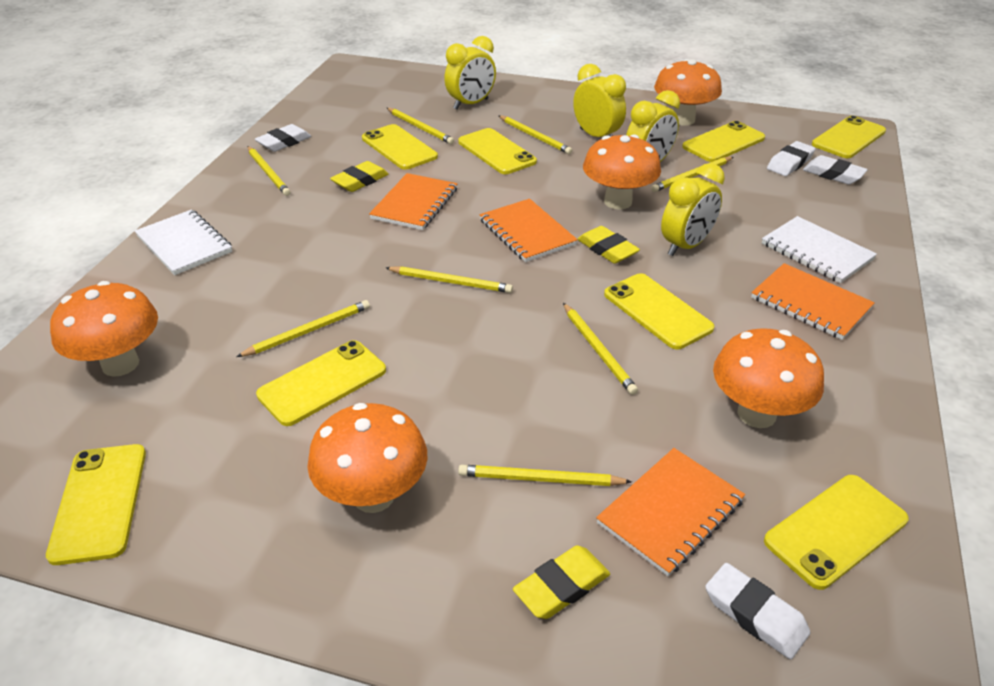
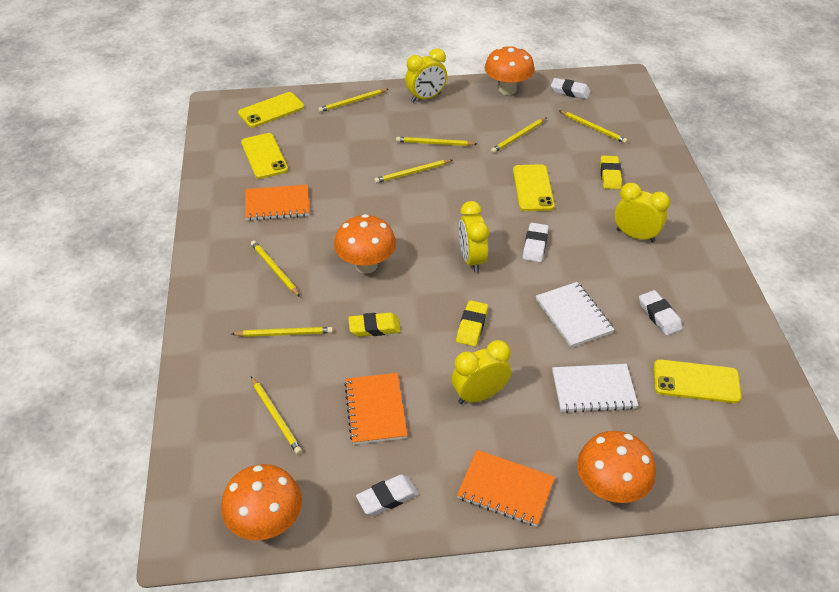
orange mushroom: [50,281,158,377] [307,403,427,513] [583,134,661,210] [654,59,722,126] [713,328,824,428] = 5 -> [221,464,302,540] [334,214,396,274] [484,46,535,95] [577,431,656,503] = 4
orange notebook: [369,173,458,230] [480,199,578,262] [596,448,745,576] [751,263,875,340] = 4 -> [245,185,309,221] [344,373,408,445] [457,450,555,527] = 3
yellow phone: [46,444,146,565] [256,340,386,426] [362,124,438,170] [458,128,537,174] [604,273,714,349] [682,121,765,162] [764,475,909,590] [812,115,886,158] = 8 -> [238,92,304,128] [241,133,288,179] [513,164,555,211] [654,359,742,403] = 4

